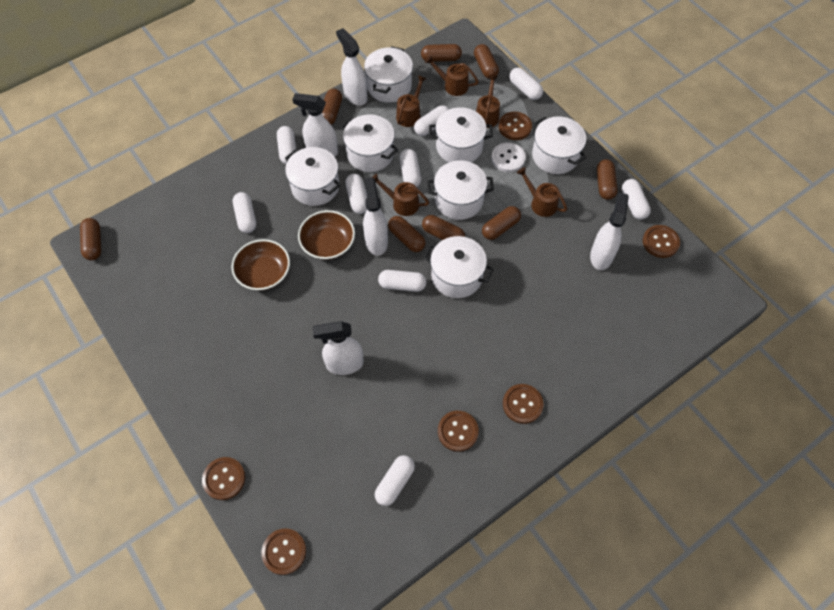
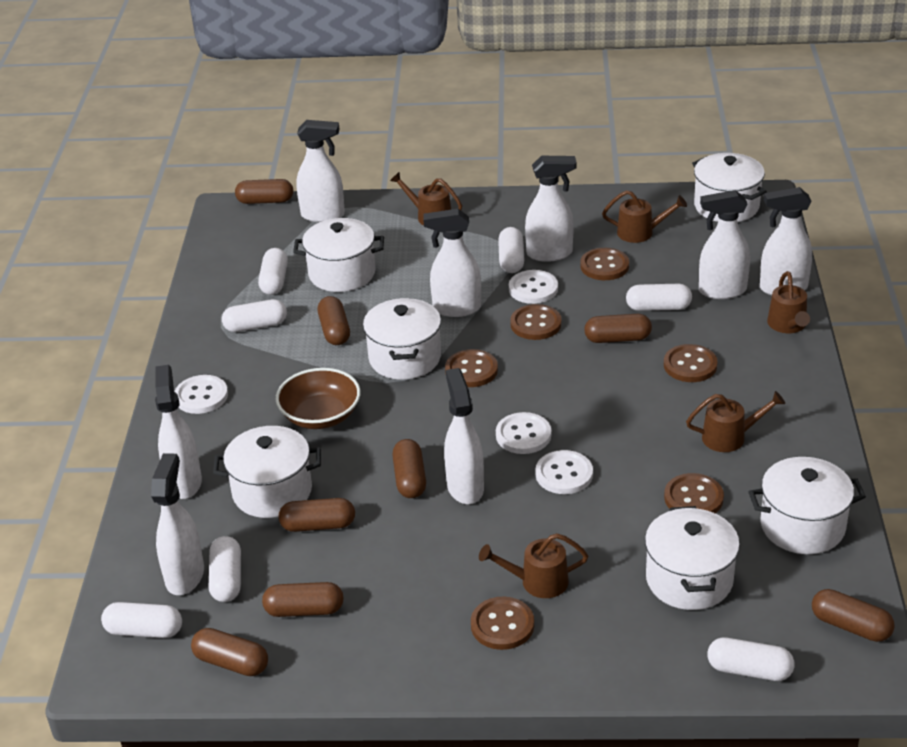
brown bowl: [231,239,290,291] [298,210,355,260] = 2 -> [275,368,361,429] = 1
white button: [491,142,526,172] = 1 -> [174,375,228,414] [496,412,551,454] [509,270,558,304] [535,450,593,494] = 4
white capsule: [233,192,256,233] [277,126,296,164] [345,174,367,214] [375,455,415,506] [378,270,426,292] [400,149,421,187] [414,105,449,136] [509,68,543,100] [622,179,651,220] = 9 -> [101,602,182,638] [209,536,241,602] [222,299,287,332] [258,248,288,295] [498,227,524,273] [626,284,692,311] [708,637,795,681] = 7
white pot: [285,147,341,206] [341,115,398,172] [364,46,413,103] [423,236,494,298] [427,160,494,220] [429,107,493,162] [532,116,586,174] = 7 -> [213,426,321,518] [293,218,384,292] [363,298,441,380] [645,506,740,610] [692,153,767,222] [748,457,866,554] = 6
white spray bottle: [292,93,338,157] [313,321,364,375] [336,28,368,105] [363,178,388,256] [590,193,629,270] = 5 -> [151,453,204,595] [155,365,202,499] [296,120,345,222] [423,209,481,317] [444,368,484,504] [525,156,576,262] [699,190,750,299] [760,187,812,295] = 8

